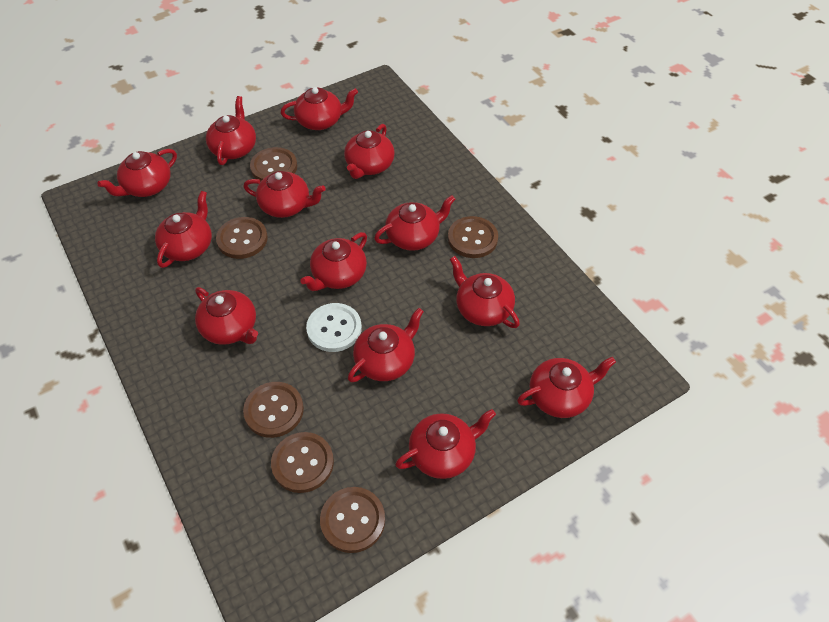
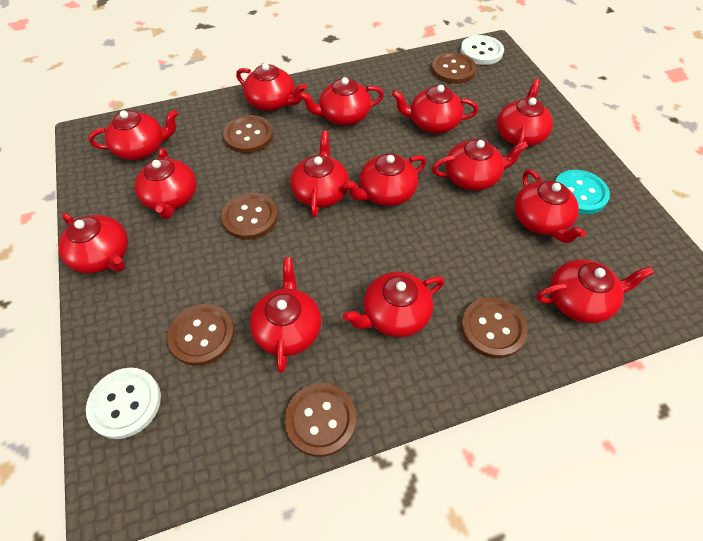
red teapot: [97,149,177,197] [155,191,212,268] [195,287,258,345] [206,96,256,165] [243,171,326,218] [280,87,358,130] [300,232,367,291] [344,124,395,179] [348,308,424,382] [374,195,456,251] [395,409,496,479] [450,256,520,328] [517,357,616,418] = 13 -> [58,213,128,274] [88,110,178,160] [135,148,196,219] [236,63,307,111] [250,258,321,373] [290,130,349,217] [299,77,384,126] [343,153,426,206] [343,272,444,337] [392,85,478,133] [432,139,528,191] [497,79,553,147] [514,169,586,243] [537,259,654,323] = 14
turquoise button: none = 0 -> [555,170,610,214] = 1
white button: [306,303,362,352] = 1 -> [86,368,161,439] [460,35,504,65] = 2

